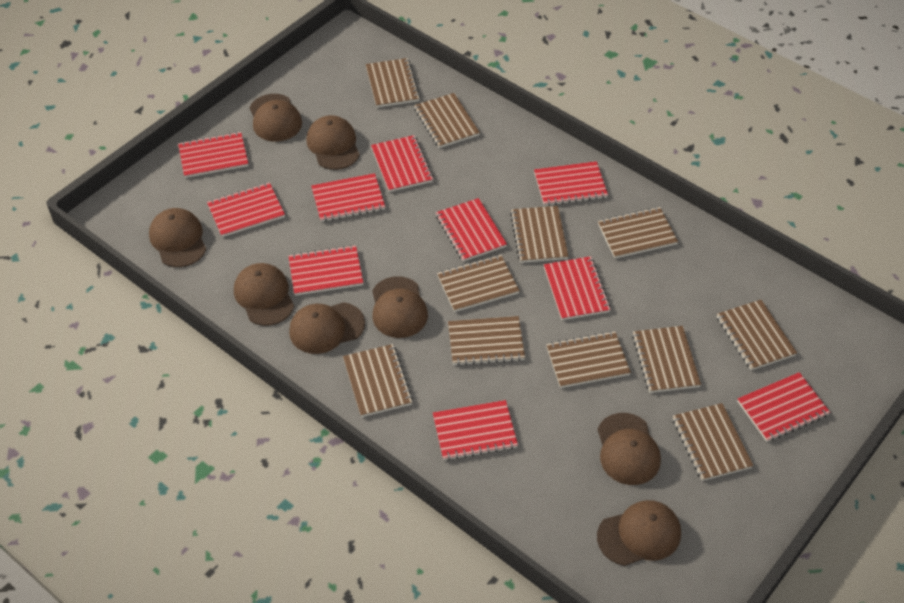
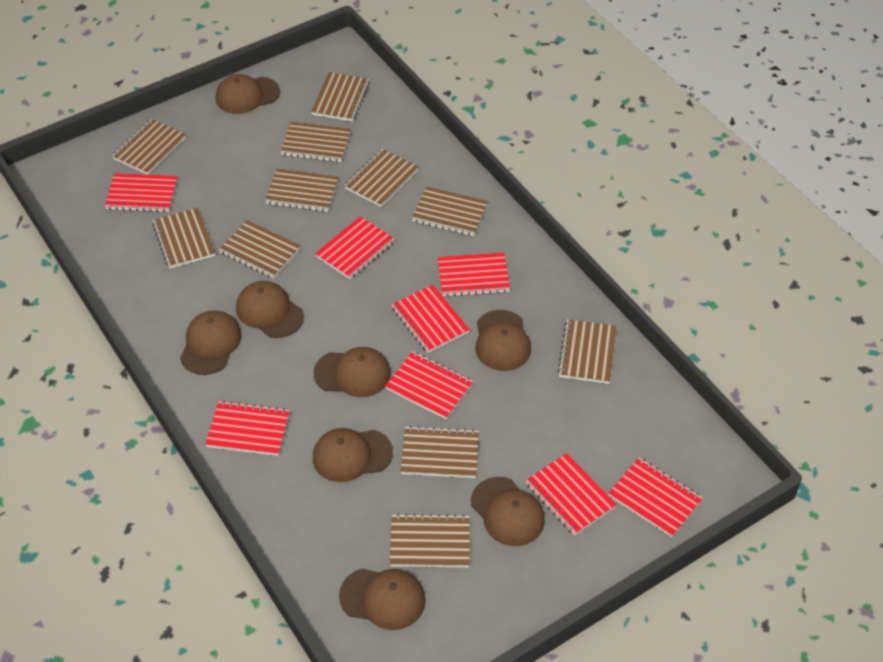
red notebook: [178,132,248,178] [207,183,285,237] [288,245,363,296] [311,173,385,222] [371,135,434,192] [433,400,518,461] [436,198,507,262] [534,161,608,206] [544,256,611,320] [737,372,830,442] = 10 -> [105,173,178,212] [205,401,290,456] [315,216,395,279] [385,351,473,419] [391,285,470,353] [438,253,510,297] [525,453,617,536] [608,458,703,537] = 8

